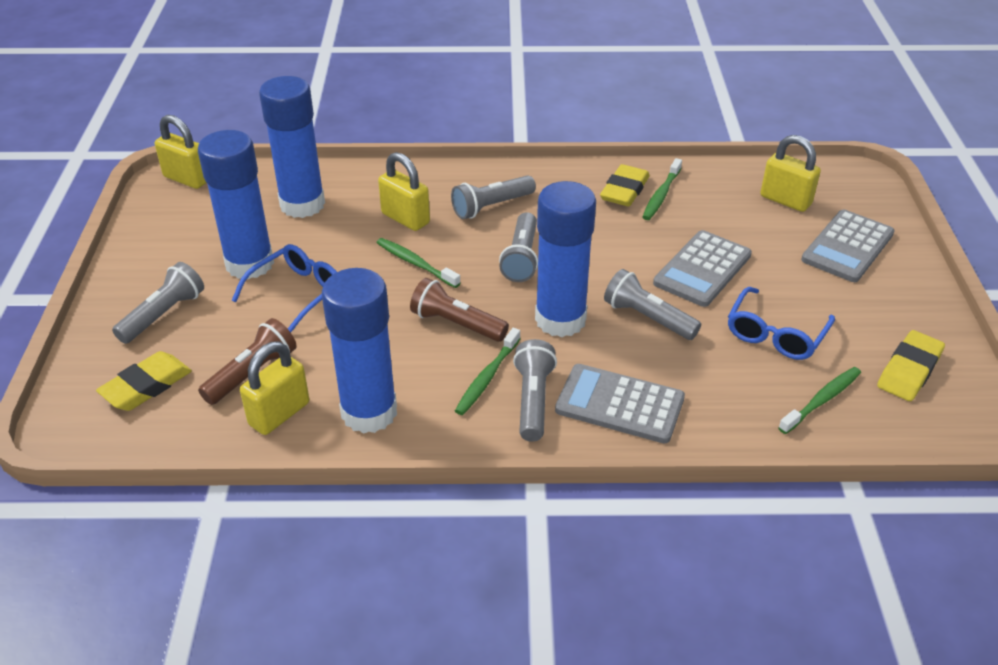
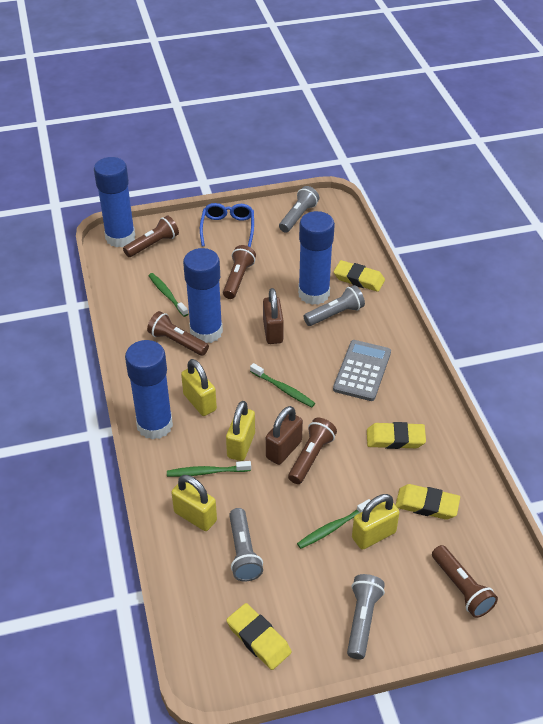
blue glasses: [232,244,337,332] [728,287,835,360] = 2 -> [200,203,254,247] = 1
brown flashlight: [198,318,297,405] [410,278,509,342] = 2 -> [123,216,179,257] [147,311,209,356] [223,245,256,299] [288,418,337,484] [432,545,498,618] = 5
brown padlock: none = 0 -> [263,288,284,344] [266,406,303,465] = 2
grey calculator: [555,364,685,444] [653,230,752,307] [801,210,895,282] = 3 -> [333,340,391,401] = 1
grey flashlight: [112,262,204,344] [451,175,536,219] [499,212,538,282] [513,339,557,442] [604,269,701,340] = 5 -> [229,508,263,582] [279,186,319,233] [304,285,365,326] [347,574,385,660] = 4
yellow eraser: [96,351,192,411] [600,164,650,206] [877,330,945,401] = 3 -> [226,603,292,670] [334,260,385,292] [367,422,426,449] [395,484,460,520] = 4

